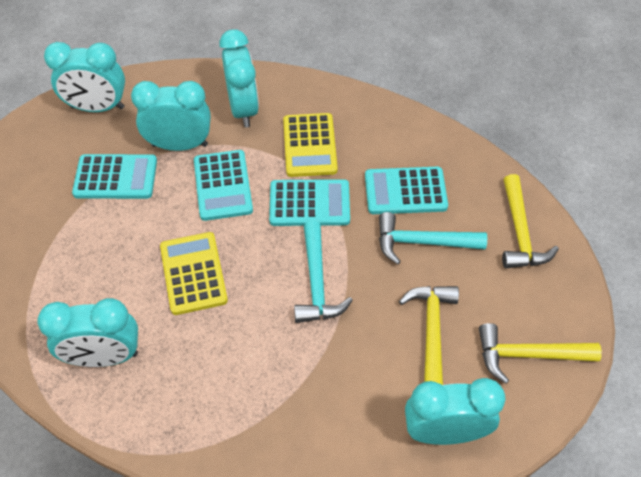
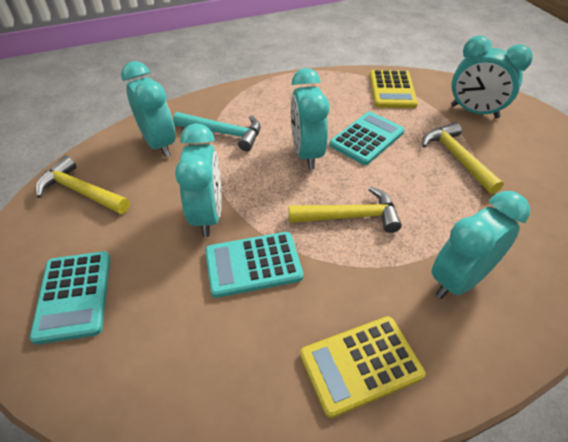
turquoise calculator: [72,154,157,199] [194,150,253,221] [269,179,350,226] [365,167,448,214] = 4 -> [30,251,110,345] [205,232,303,298] [329,112,405,165] = 3
turquoise hammer: [294,221,353,323] [379,212,487,264] = 2 -> [173,112,261,151] = 1

